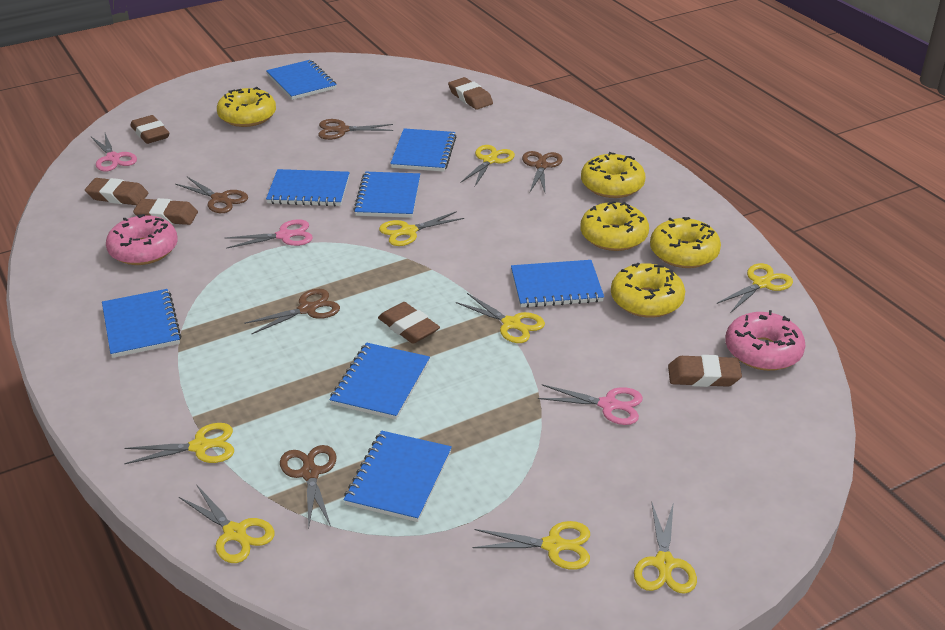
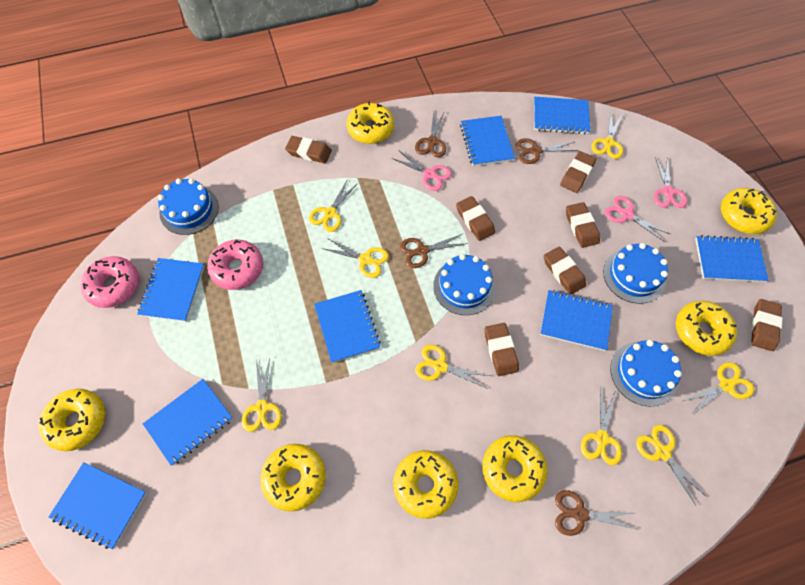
blue cake: none = 0 -> [158,178,219,235] [433,254,496,315] [603,243,668,304] [610,340,682,406] = 4
brown eraser: [85,178,148,205] [130,115,169,144] [133,198,198,225] [378,302,440,344] [448,77,493,110] [668,355,742,387] = 6 -> [285,136,332,163] [456,196,495,241] [485,323,519,376] [544,247,586,295] [560,151,596,193] [566,202,600,248] [751,299,783,351] = 7
brown scissors: [175,177,248,213] [244,289,340,334] [280,445,336,529] [318,119,393,140] [522,151,562,192] = 5 -> [400,233,468,268] [415,111,446,157] [516,138,578,164] [555,490,638,536] = 4
yellow donut: [217,87,276,127] [580,201,649,251] [581,152,646,198] [611,263,685,318] [650,217,721,268] = 5 -> [39,389,105,451] [260,444,326,512] [346,102,394,144] [393,450,458,519] [482,435,548,502] [676,301,737,356] [721,188,777,234] = 7

